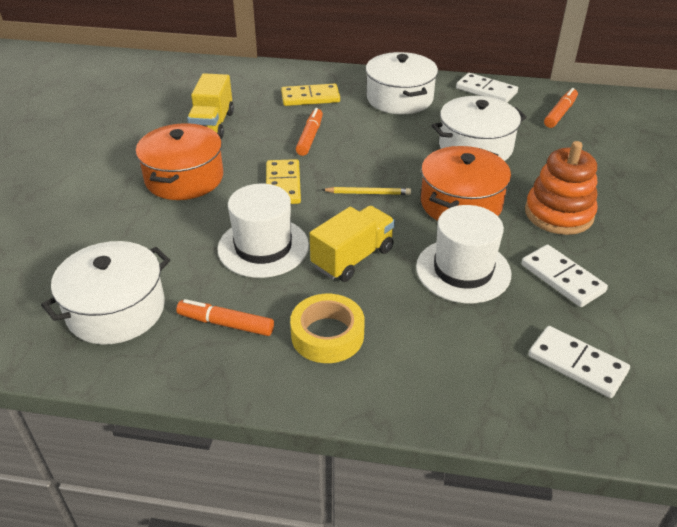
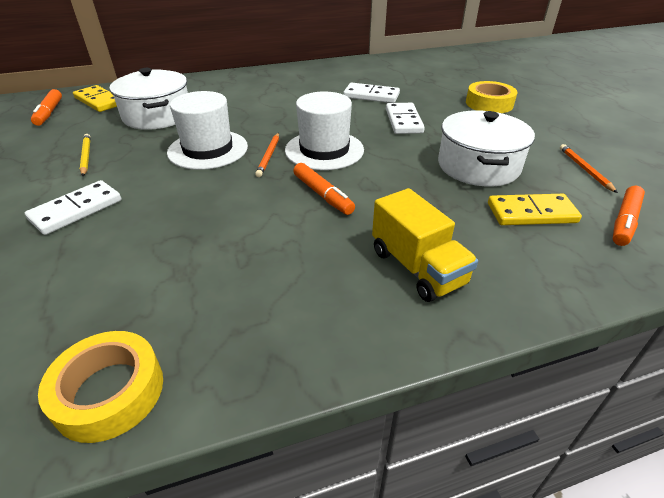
orange pencil: none = 0 -> [255,133,279,177] [560,144,618,193] = 2
orange pot: [136,123,223,200] [421,146,511,221] = 2 -> none = 0
orange stacking toy: [525,141,597,235] = 1 -> none = 0
white pot: [41,241,170,345] [366,52,438,114] [432,96,527,161] = 3 -> [110,68,188,130] [438,110,535,187] = 2
yellow tape: [290,294,365,363] = 1 -> [38,331,163,443] [466,81,518,113] = 2
yellow truck: [187,73,234,139] [310,206,395,282] = 2 -> [372,188,478,302] = 1

